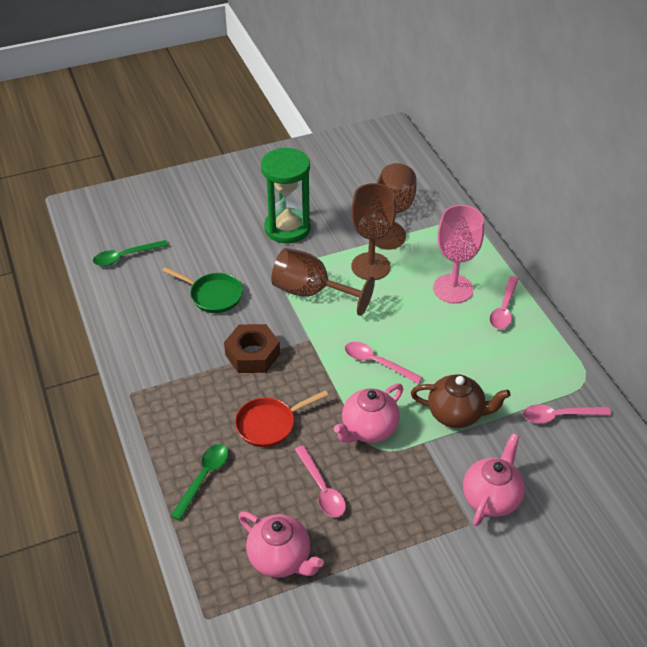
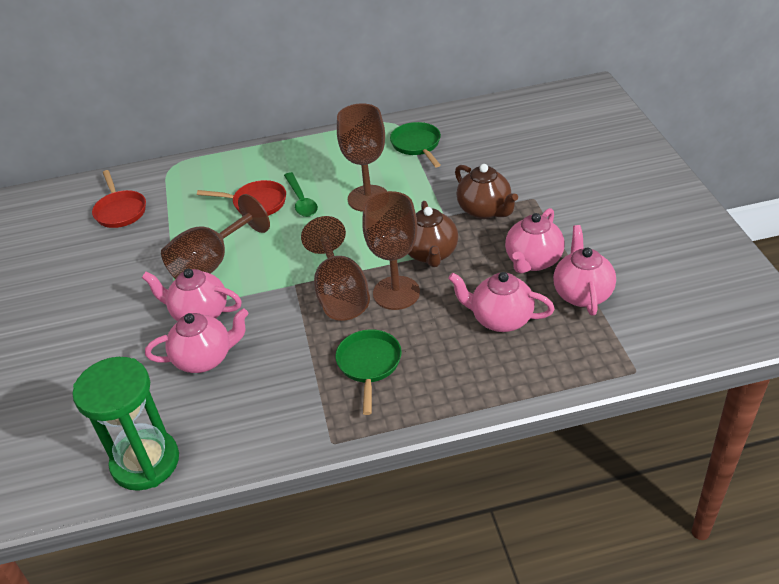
brown goblet: [271,248,375,316] [351,183,396,280] [375,163,416,250] = 3 -> [161,194,270,279] [301,216,370,321] [337,103,387,212] [362,191,420,310] = 4
brown nut: [224,324,280,373] = 1 -> none = 0
brown teapot: [411,374,511,428] = 1 -> [408,201,458,267] [455,164,518,219] = 2
green pan: [162,267,243,313] = 1 -> [335,329,402,415] [390,122,441,167] = 2
green spoon: [93,240,168,266] [171,444,229,521] = 2 -> [284,172,318,217] = 1
pink goblet: [433,205,484,303] = 1 -> none = 0
pink spoon: [295,445,346,517] [345,342,423,384] [489,276,519,329] [523,404,611,423] = 4 -> none = 0
pink teapot: [238,511,324,578] [334,383,403,443] [463,433,525,526] = 3 -> [142,269,242,321] [145,308,249,373] [448,272,555,332] [505,208,565,274] [553,225,616,315] = 5
red pan: [235,390,328,447] = 1 -> [92,170,146,228] [197,180,286,216] = 2

